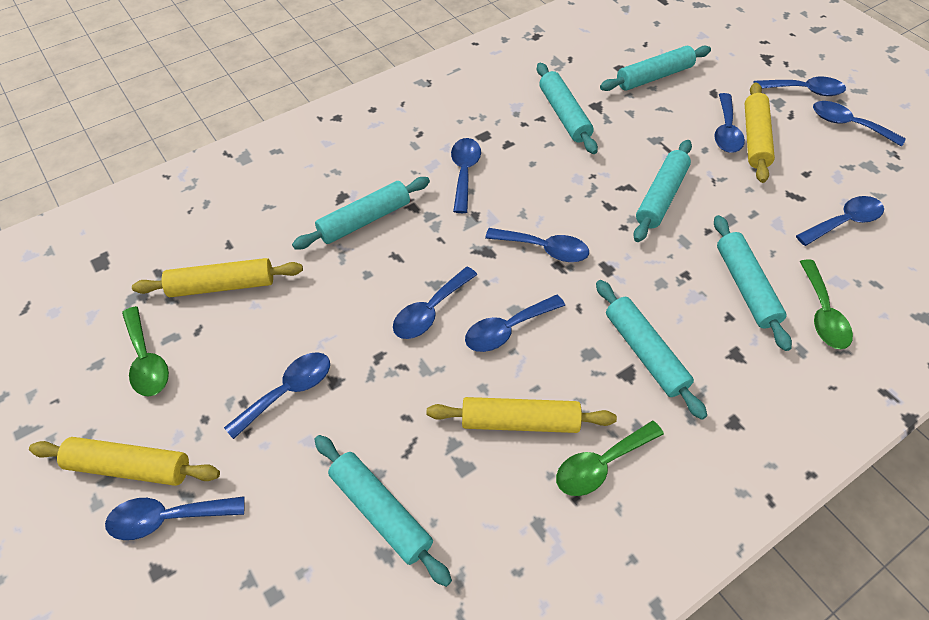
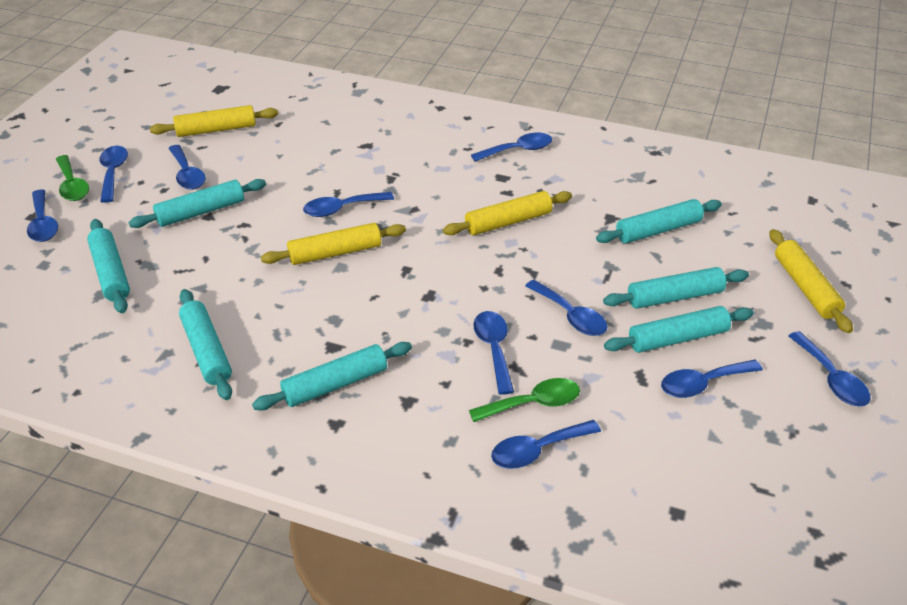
green spoon: [122,306,169,396] [556,421,664,496] [800,260,853,349] = 3 -> [56,155,89,201] [469,378,580,422] = 2

